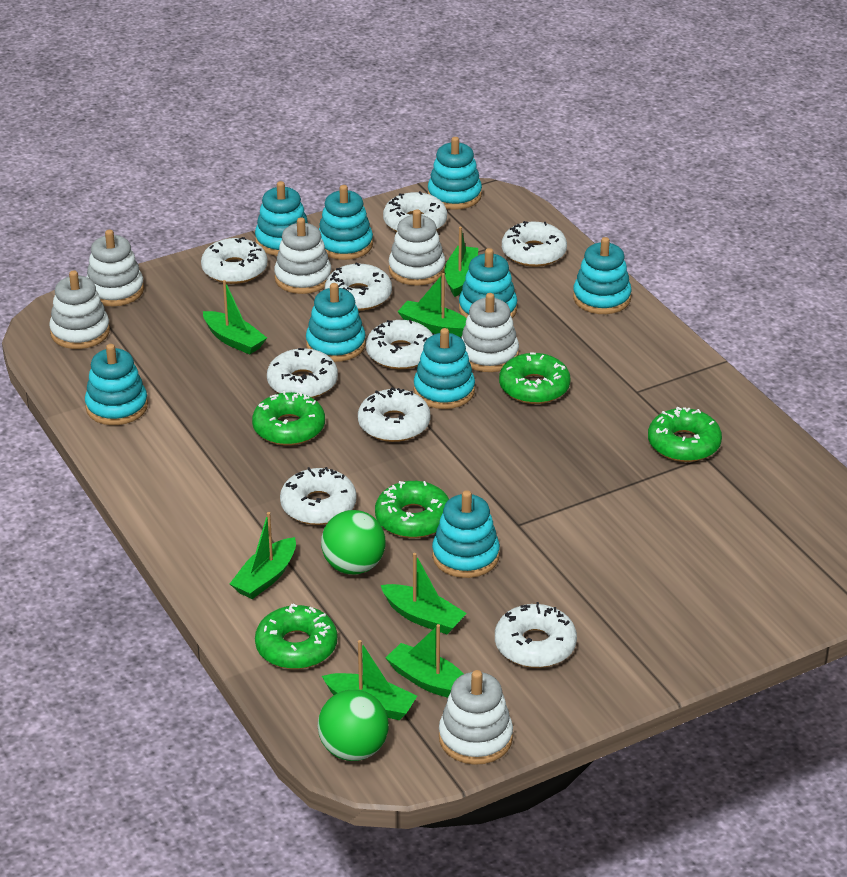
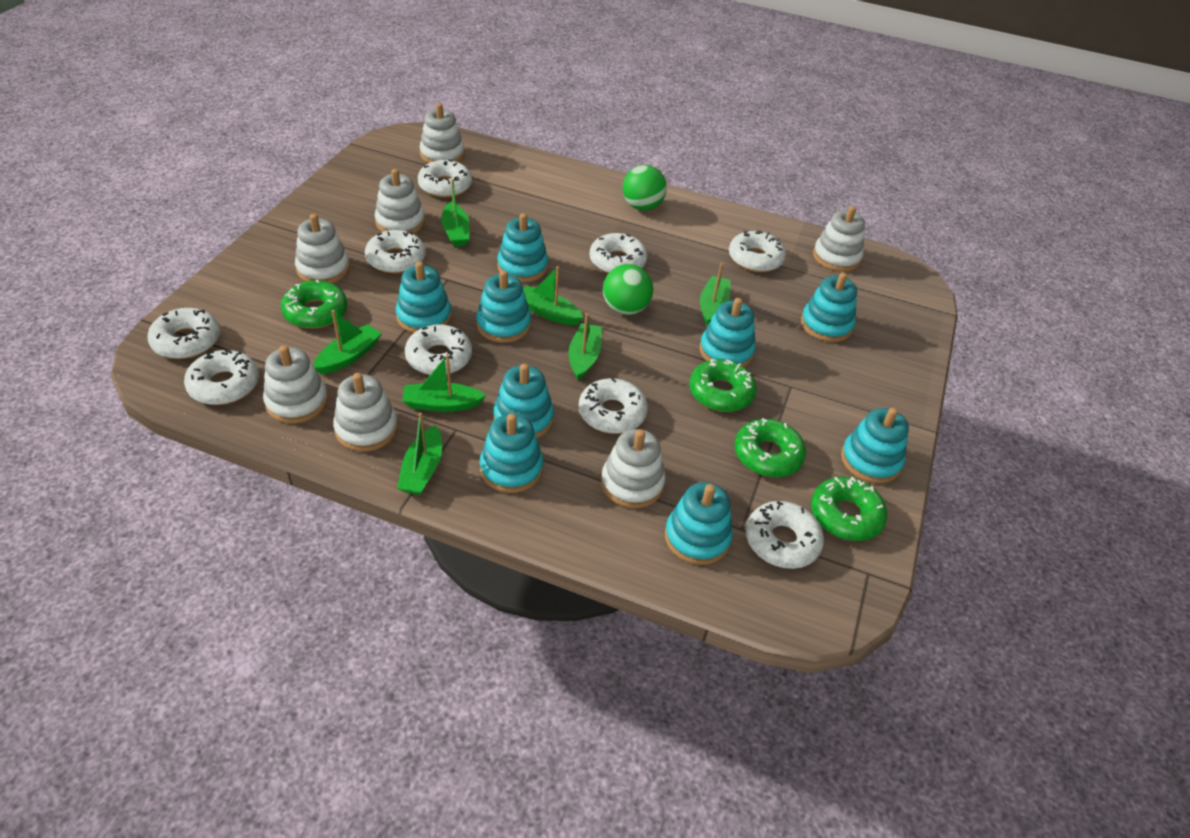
green donut: [252,391,325,446] [255,603,337,669] [375,481,449,538] [499,352,570,404] [648,407,722,462] = 5 -> [281,280,347,329] [689,359,757,412] [734,418,806,477] [811,477,887,541] = 4
white stacking toy: [49,270,110,349] [86,230,144,306] [274,218,332,294] [389,209,445,286] [439,670,513,765] [461,293,519,372] = 6 -> [263,345,328,424] [295,214,350,283] [333,373,398,452] [375,169,425,234] [420,103,464,163] [601,429,665,508] [813,206,865,272] = 7

